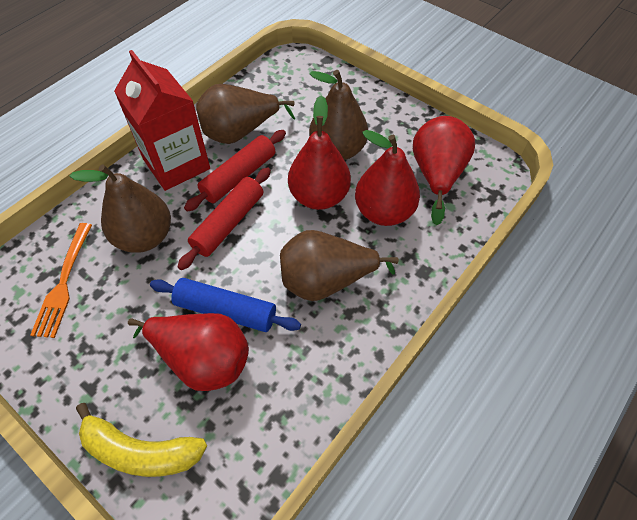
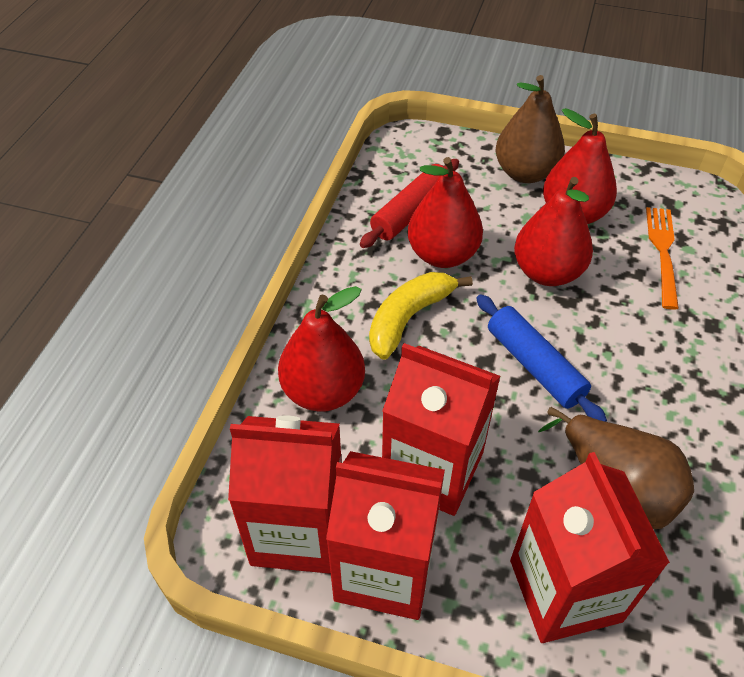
brown pear: [69,164,171,253] [196,84,295,144] [280,230,399,301] [309,70,368,160] = 4 -> [496,75,565,183] [538,407,694,529] = 2
red carton: [114,50,210,191] = 1 -> [228,416,342,574] [326,451,445,620] [382,343,501,516] [510,452,670,643] = 4
red rolling pin: [177,167,271,270] [184,130,286,212] = 2 -> [360,159,459,248] = 1

